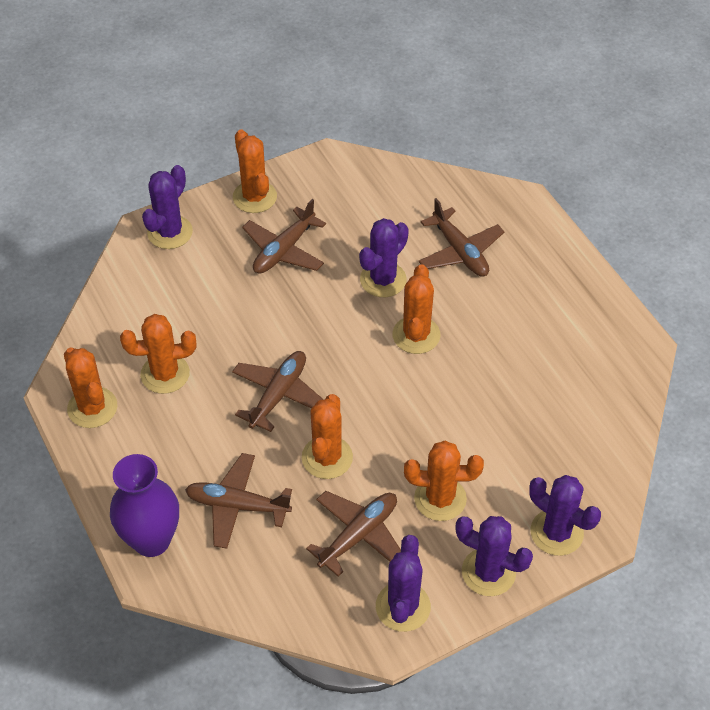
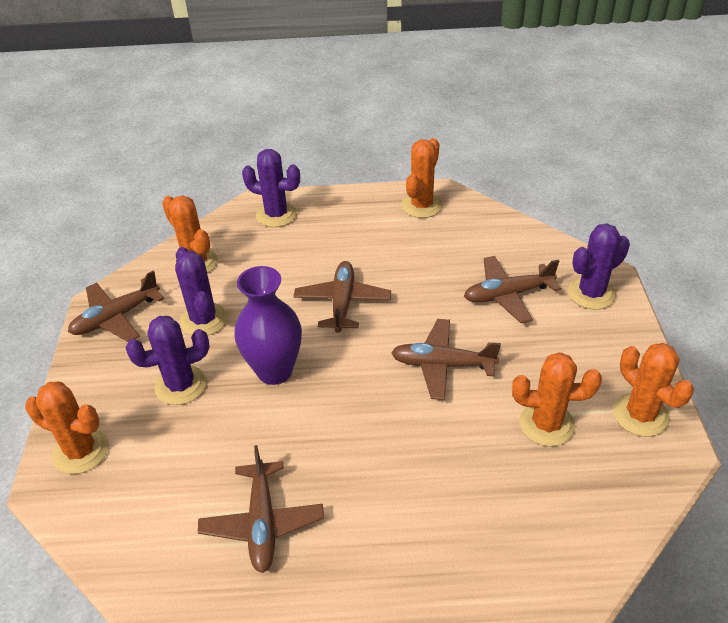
orange cactus: [64,348,117,428] [120,314,196,394] [233,129,277,213] [302,394,353,479] [392,264,441,354] [404,441,484,521] = 6 -> [25,381,109,474] [162,195,218,273] [401,138,443,218] [512,352,602,446] [613,343,694,437] = 5
purple cactus: [142,165,193,249] [359,218,409,297] [376,535,431,632] [455,516,533,596] [529,475,601,556] = 5 -> [125,316,210,405] [175,247,227,336] [242,149,300,227] [568,224,630,310] = 4

